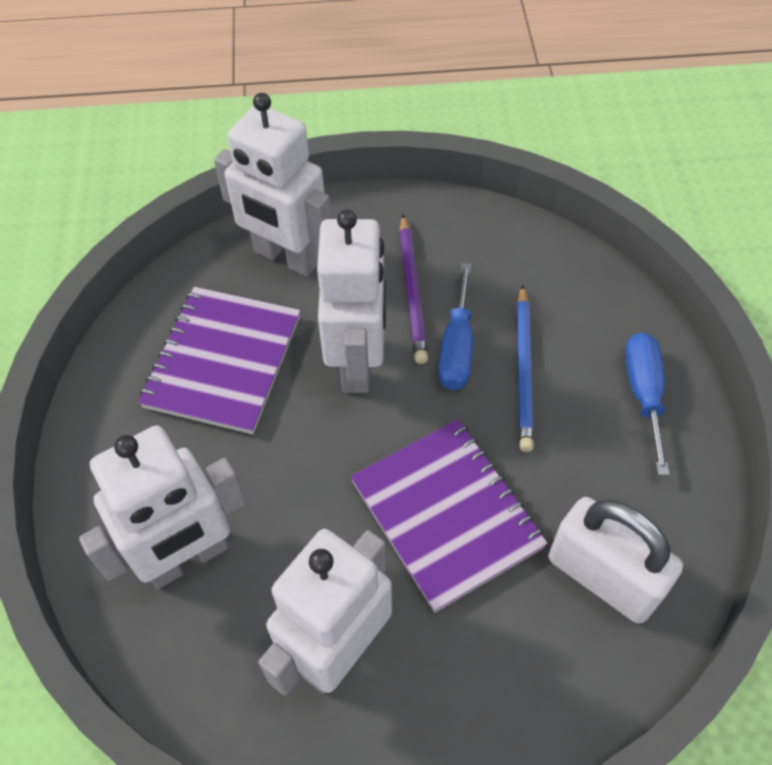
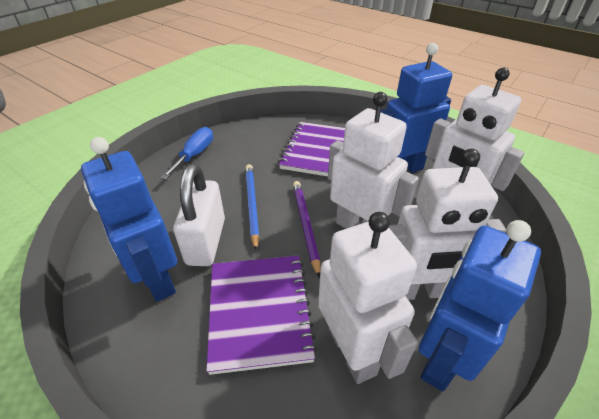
blue robot: none = 0 -> [81,137,177,302] [381,43,452,173] [419,220,541,391] = 3
blue screwdriver: [438,263,473,390] [625,332,670,475] = 2 -> [160,127,213,180] = 1

